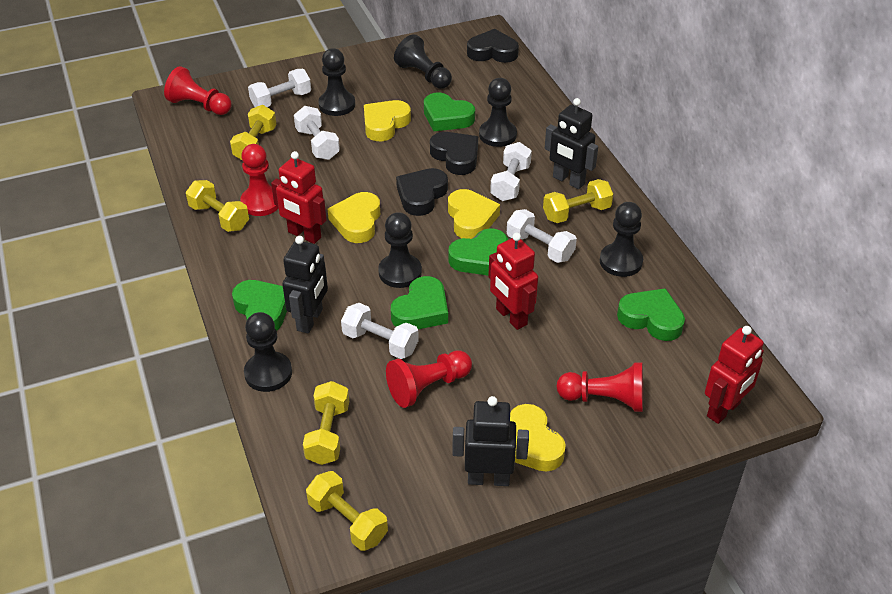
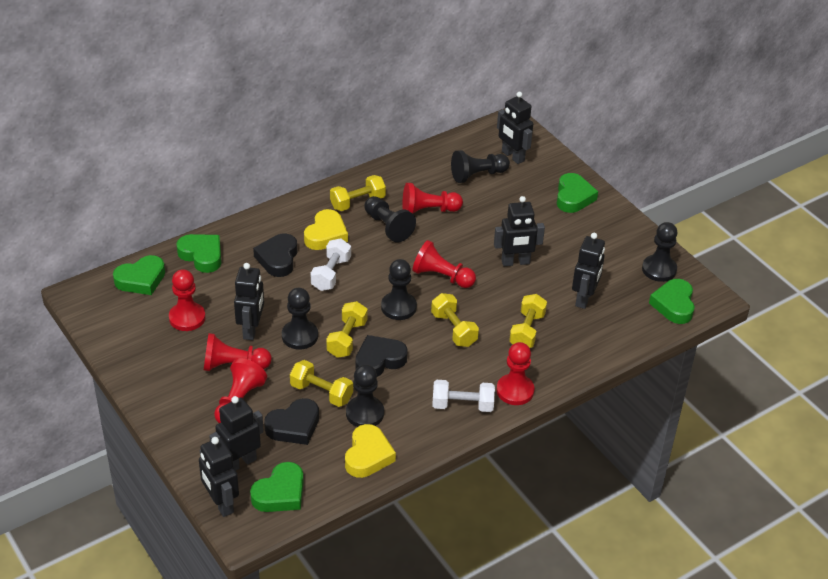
black robot: [282,236,328,334] [453,396,529,486] [545,98,598,189] = 3 -> [199,437,239,517] [209,396,264,471] [234,263,264,340] [494,196,545,266] [497,92,533,164] [572,233,605,309] = 6
red pawn: [164,66,231,115] [240,144,279,216] [386,351,472,408] [556,363,643,412] = 4 -> [169,269,206,331] [204,333,272,371] [214,358,267,423] [402,183,463,214] [412,240,476,288] [497,342,534,405] = 6
red robot: [271,151,327,244] [488,233,538,330] [705,326,764,424] = 3 -> none = 0
white dumbbell: [248,69,311,107] [294,106,340,160] [341,303,419,359] [490,142,532,201] [507,209,577,263] = 5 -> [311,238,351,291] [432,380,495,412] = 2
yellow heart: [328,192,380,243] [364,100,411,141] [448,189,500,239] [510,404,566,471] = 4 -> [304,209,348,250] [345,424,396,478] = 2

